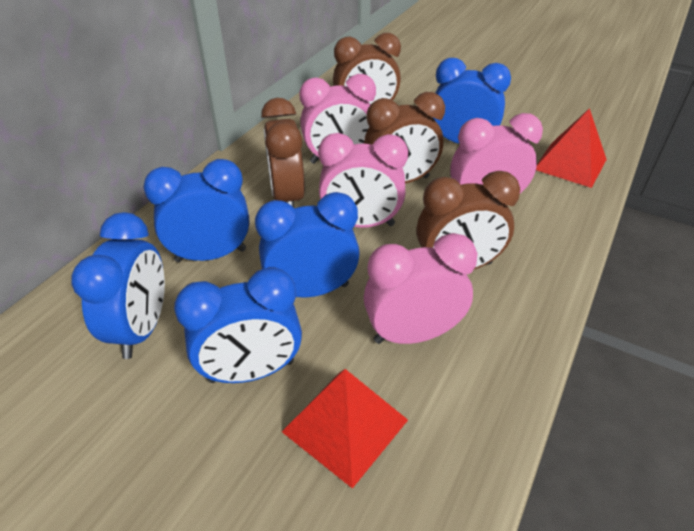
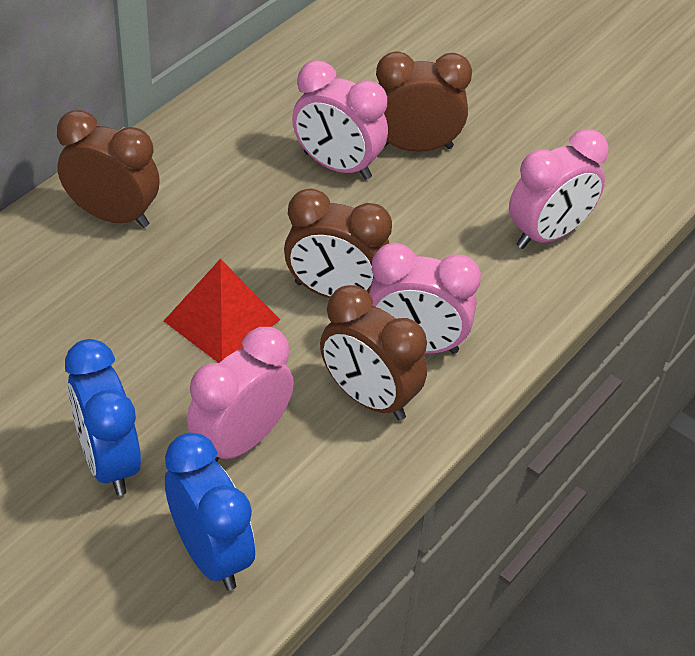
blue clock: [71,212,165,359] [143,159,250,262] [174,267,302,383] [255,192,360,298] [434,58,511,143] = 5 -> [65,339,141,495] [165,433,255,590] = 2
red pyramid: [282,369,408,489] [536,108,607,188] = 2 -> [164,259,280,363] = 1

